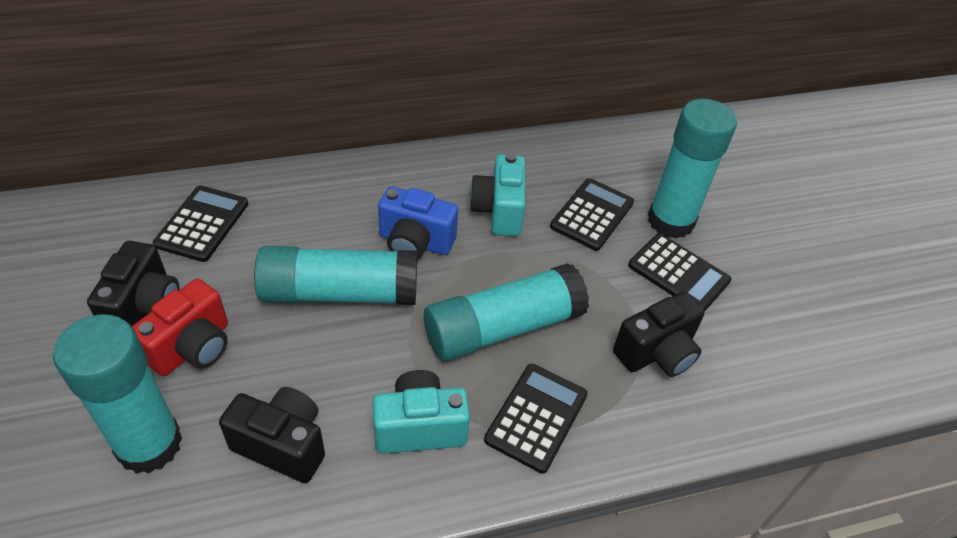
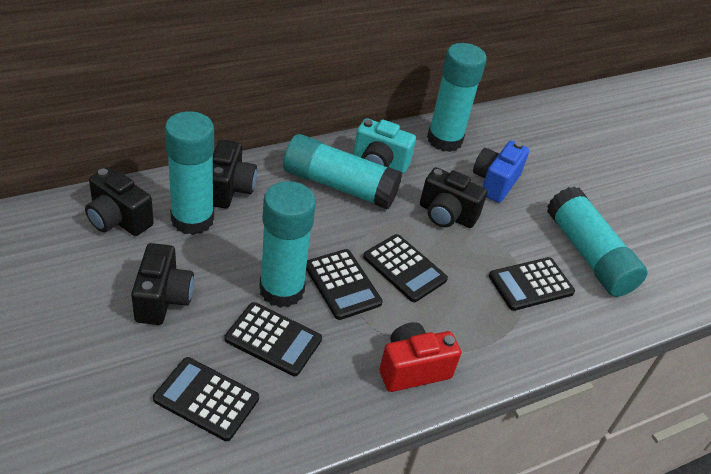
black calculator: [153,185,248,262] [484,364,588,474] [550,178,634,251] [628,233,731,312] = 4 -> [153,357,259,441] [225,302,322,376] [306,249,383,320] [363,234,448,302] [489,257,575,311] = 5
black camera: [87,241,180,326] [219,387,325,483] [613,292,704,377] = 3 -> [85,167,154,236] [131,243,194,325] [213,139,257,208] [420,167,487,228] = 4
turquoise camera: [373,370,470,454] [469,153,526,236] = 2 -> [353,118,416,174] = 1
turquoise glue stick: [53,314,182,474] [254,246,417,305] [424,263,589,361] [648,99,737,239] = 4 -> [165,111,214,235] [259,181,316,308] [283,134,402,209] [427,43,487,152] [547,186,648,297] = 5

